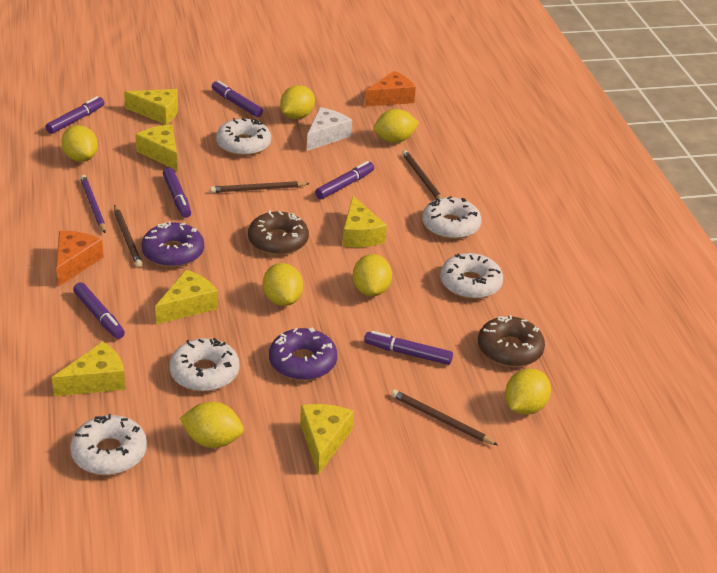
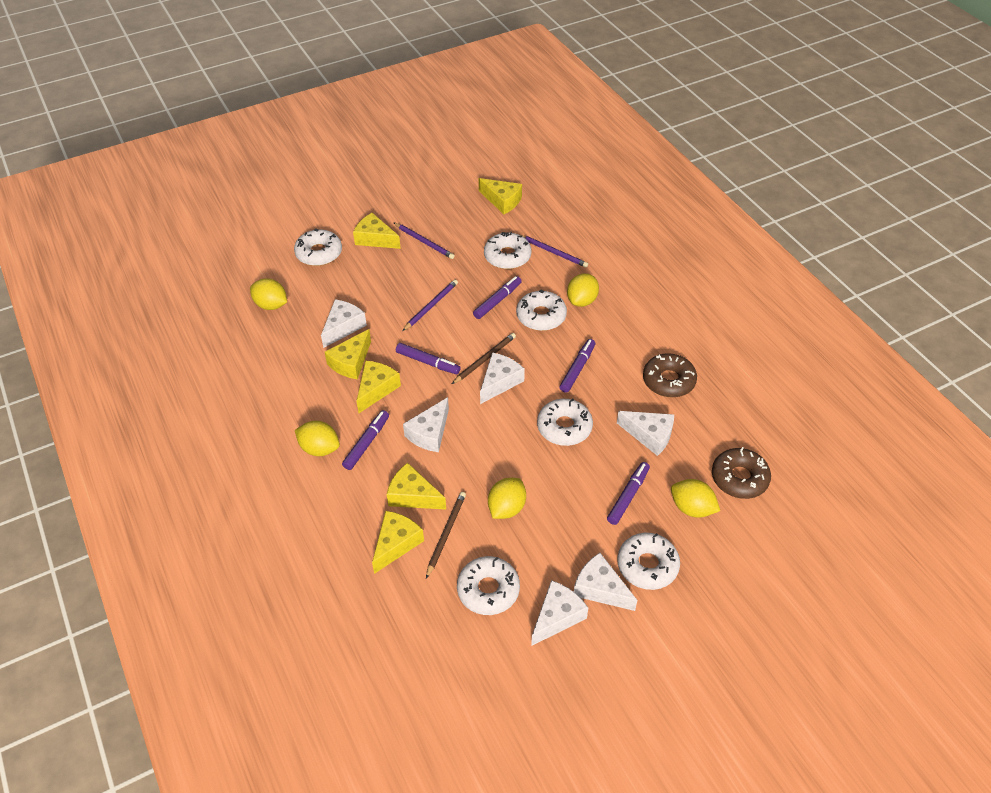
brown pencil: [114,205,142,267] [210,181,310,193] [391,390,498,445] [402,150,442,199] = 4 -> [426,492,466,578] [452,333,516,384] = 2
orange cheese: [56,231,104,287] [365,71,416,107] = 2 -> none = 0
purple donut: [142,221,204,267] [269,328,337,380] = 2 -> none = 0
purple marker: [46,96,104,134] [73,282,125,339] [163,167,191,218] [212,80,263,117] [315,161,374,199] [364,331,453,365] = 6 -> [342,410,389,470] [396,343,461,374] [473,276,522,319] [560,339,595,393] [607,462,650,525] = 5
purple pencil: [80,175,106,233] = 1 -> [394,223,455,259] [403,280,458,331] [521,235,588,268] = 3
white cheese: [307,107,352,151] = 1 -> [321,299,367,348] [403,397,449,452] [480,352,525,404] [531,580,588,646] [574,553,637,611] [617,411,674,456] = 6
white donut: [70,414,147,475] [169,338,239,392] [216,118,271,156] [422,196,482,239] [440,253,503,299] = 5 -> [294,229,342,266] [457,556,520,615] [484,232,531,269] [516,290,567,331] [537,399,593,446] [617,533,680,590] = 6
yellow lemon: [61,125,98,162] [180,402,244,448] [263,263,303,306] [280,85,315,119] [353,254,392,296] [373,109,419,143] [505,369,551,415] = 7 -> [250,278,287,310] [295,421,340,456] [488,478,526,519] [567,273,599,307] [671,479,720,518] = 5

